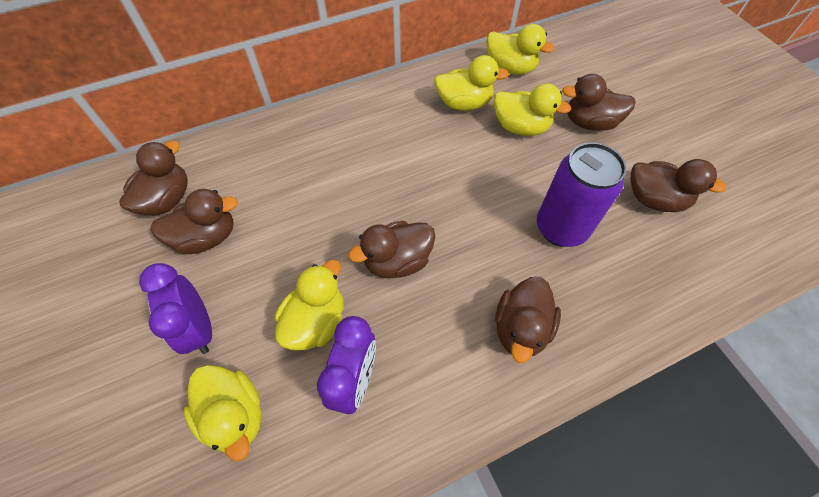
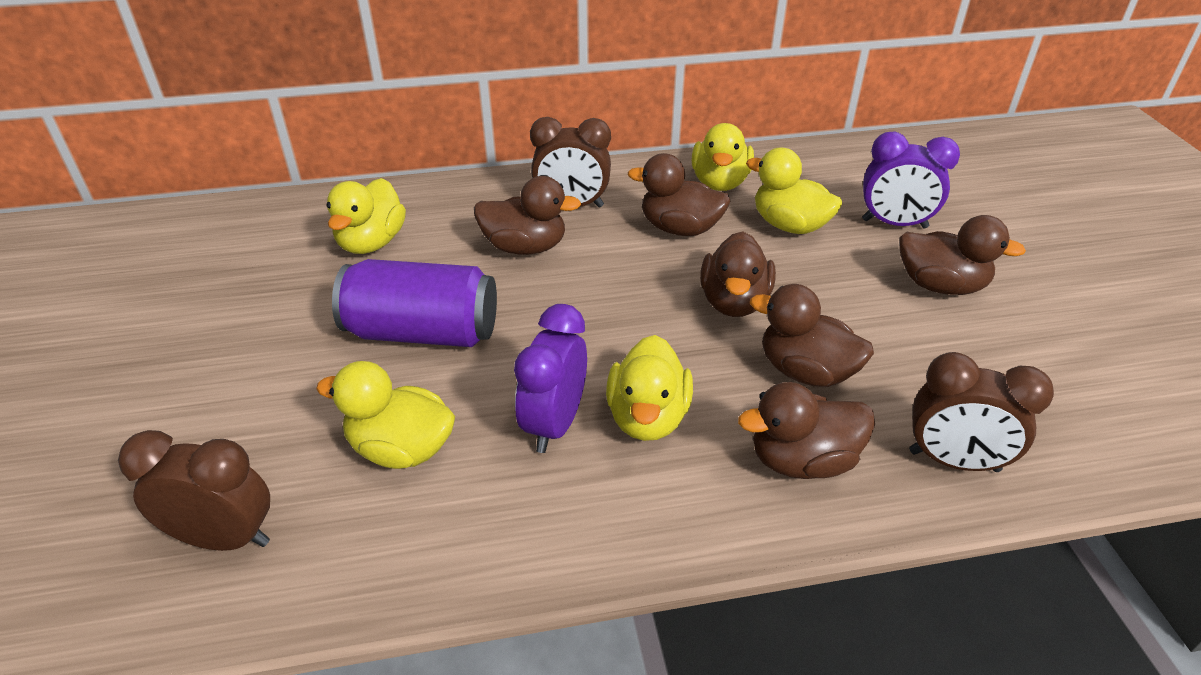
brown clock: none = 0 -> [118,430,270,551] [530,117,611,208] [909,352,1054,472] = 3

